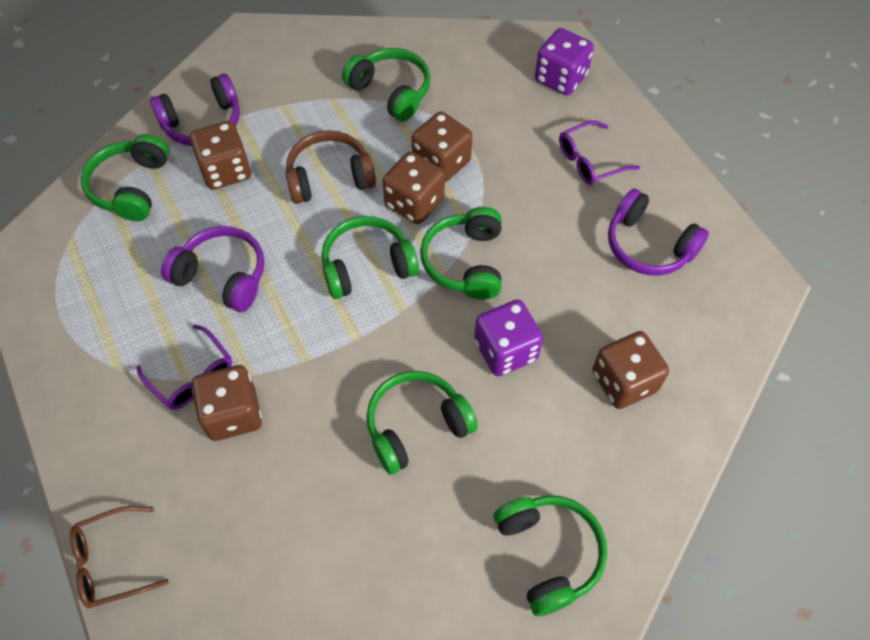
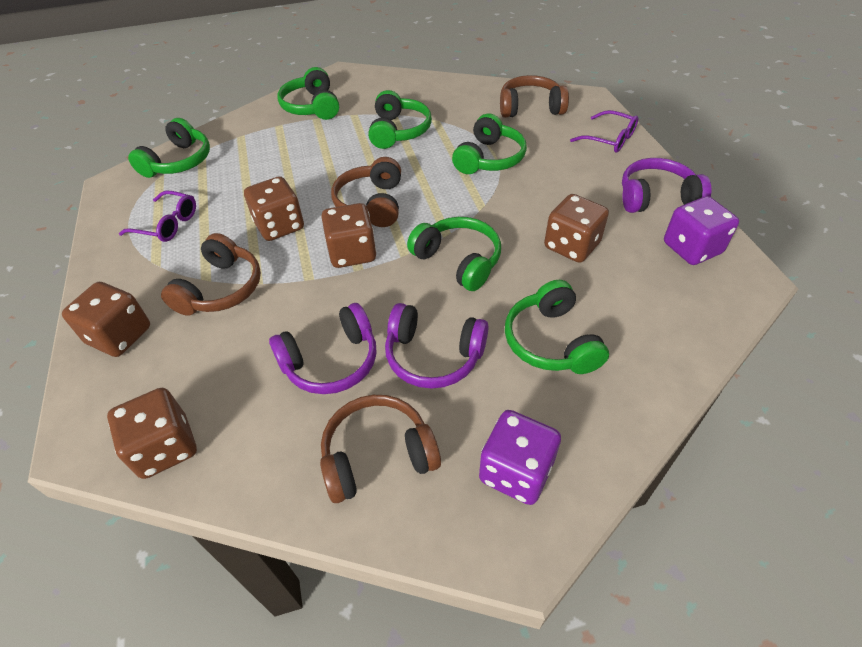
brown glasses: [70,506,169,609] = 1 -> none = 0
brown headphones: [285,130,376,204] = 1 -> [161,233,261,316] [320,395,441,503] [331,157,401,227] [500,75,569,118] = 4

